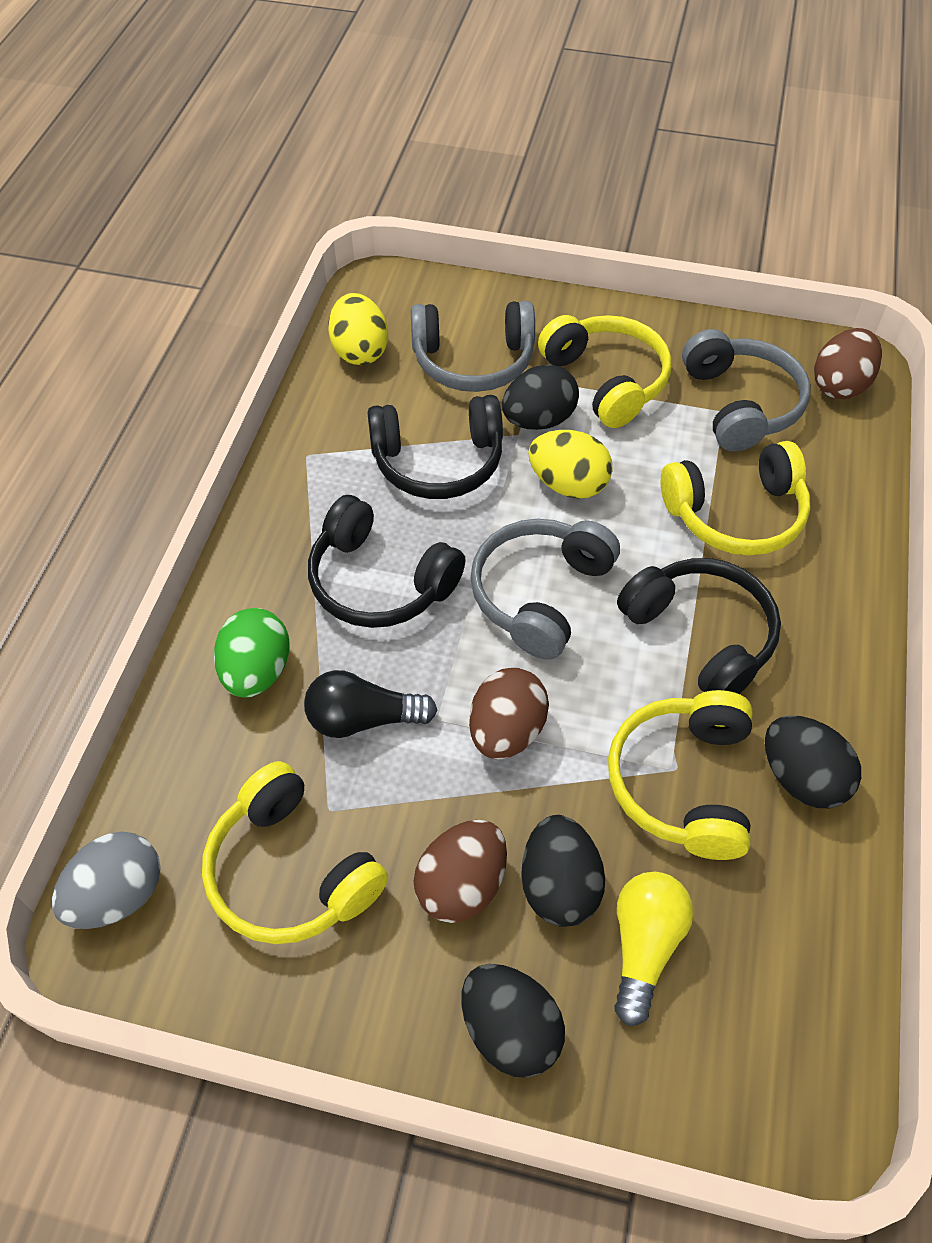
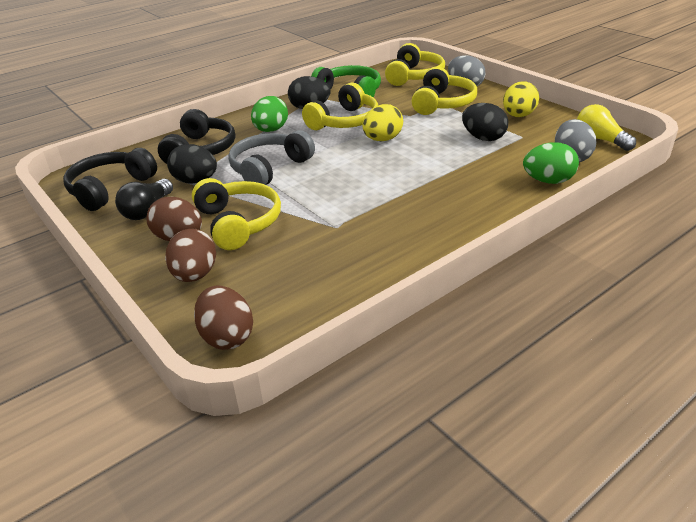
black egg: [461,964,565,1078] [502,364,579,430] [521,815,605,927] [765,715,861,808] = 4 -> [167,144,217,184] [288,76,330,109] [462,103,508,141] = 3
black headphones: [308,495,466,628] [367,395,503,499] [617,558,781,694] = 3 -> [63,148,157,211] [158,109,235,164] = 2
green egg: [214,608,290,698] = 1 -> [251,96,288,132] [523,142,579,184] = 2
green headphones: none = 0 -> [311,65,381,97] = 1
grey egg: [52,832,160,929] = 1 -> [448,55,485,86] [555,119,596,162] = 2
grey headphones: [411,301,535,392] [470,519,620,660] [682,329,811,452] = 3 -> [228,130,315,185] = 1

